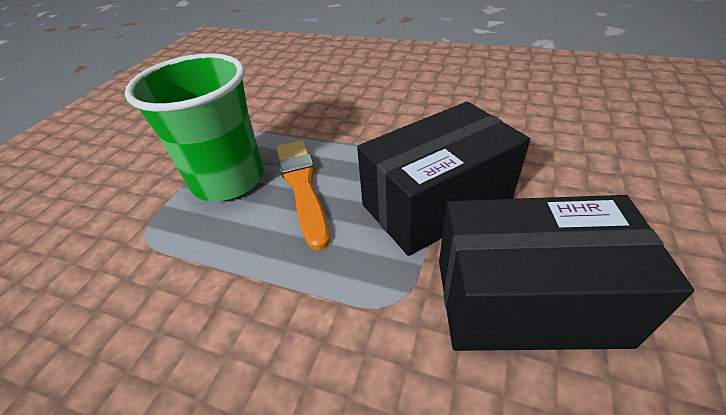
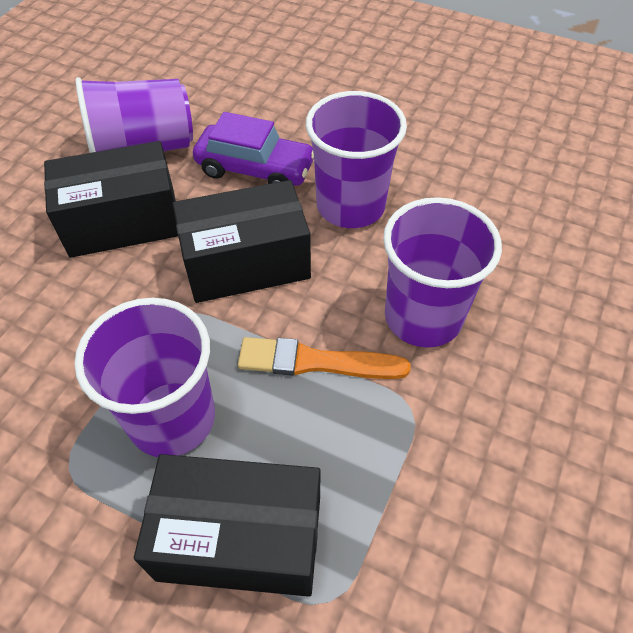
black box: [357,101,530,256] [439,195,694,351] = 2 -> [44,141,178,258] [134,454,321,597] [172,180,311,303] = 3
green cup: [125,53,264,201] = 1 -> none = 0
purple car: none = 0 -> [193,112,314,186] = 1
purple cup: none = 0 -> [74,298,215,457] [75,77,193,153] [306,91,407,228] [383,197,502,348] = 4

